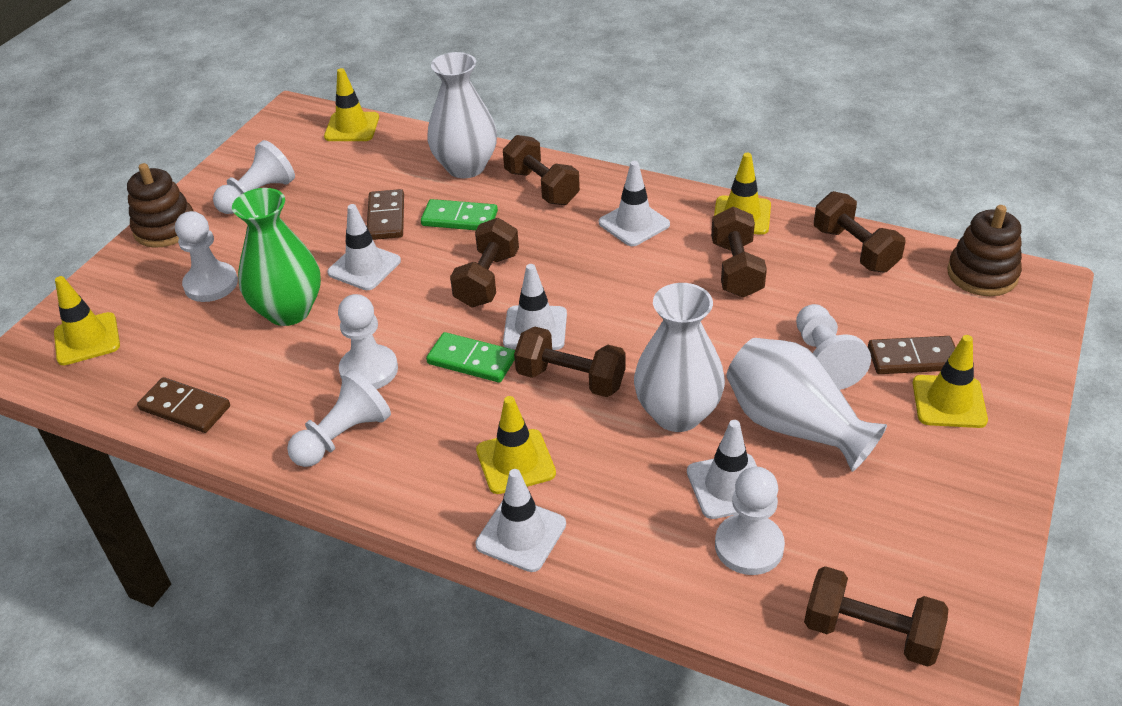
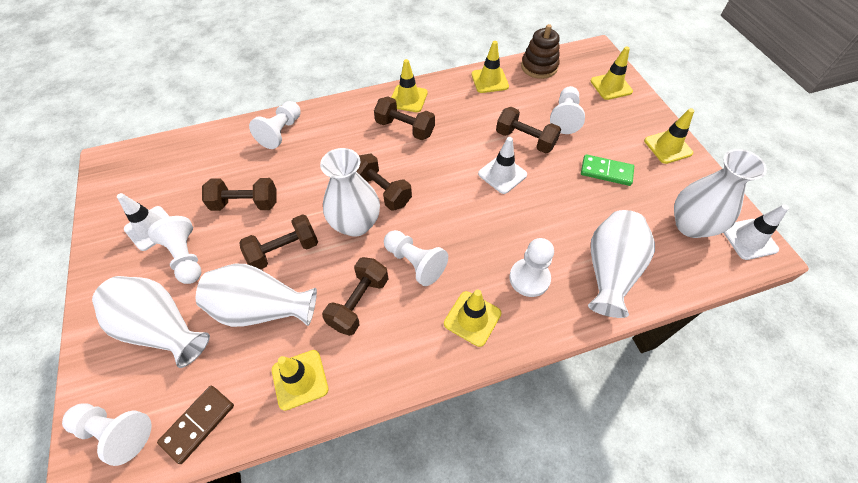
brown domino: [137,377,230,433] [367,189,404,240] [868,336,956,374] = 3 -> [157,386,234,464] = 1
brown stacking toy: [127,163,194,248] [947,205,1022,296] = 2 -> [521,24,560,79] = 1
green domino: [421,199,498,230] [426,332,515,383] = 2 -> [581,154,634,186] = 1
green vase: [232,188,321,326] = 1 -> none = 0
white traffic cone: [327,204,401,290] [475,469,566,572] [503,264,567,350] [599,161,670,246] [687,420,757,519] = 5 -> [117,193,170,251] [478,137,527,194] [723,204,789,260] = 3
white vase: [427,52,497,178] [634,283,725,432] [726,338,887,472] = 3 -> [92,276,210,368] [196,264,317,327] [320,148,380,237] [588,210,655,318] [674,149,767,238] = 5
yellow traffic cone: [54,276,120,365] [324,68,379,141] [476,396,556,494] [714,153,771,235] [913,335,988,428] = 5 -> [272,350,329,411] [391,59,428,112] [444,289,501,347] [472,41,509,93] [591,47,633,100] [644,108,694,164] = 6

